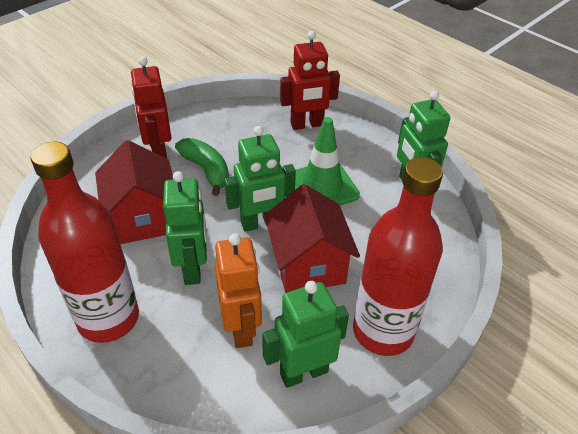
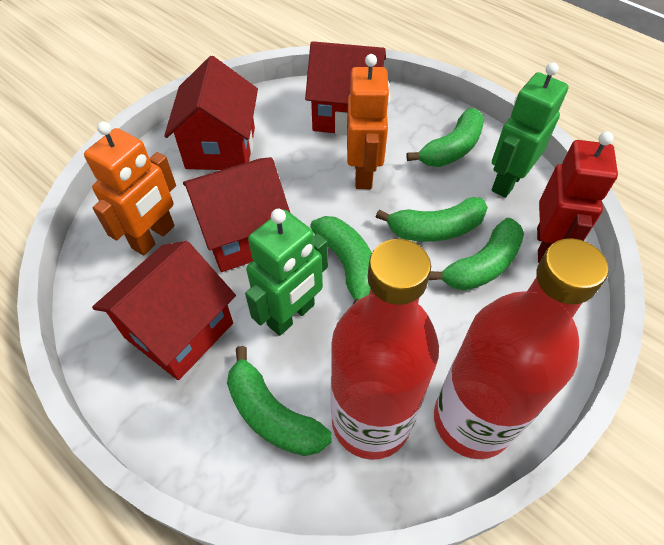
green banana: [175,138,229,196] = 1 -> [227,346,332,456] [310,216,372,304] [376,197,488,242] [406,108,485,167] [429,218,524,291] = 5
green robot: [163,171,207,285] [224,126,296,232] [262,281,349,388] [397,91,450,180] = 4 -> [245,209,328,336] [492,63,569,198] = 2
green traffic cone: [295,117,360,205] = 1 -> none = 0
orange robot: [215,233,262,348] = 1 -> [84,121,176,255] [347,54,390,189] = 2
red house: [95,140,173,244] [264,184,360,293] = 2 -> [92,241,236,380] [164,56,258,170] [183,157,290,272] [305,41,386,136] = 4
red robot: [130,57,171,158] [280,31,340,130] = 2 -> [537,132,618,263] = 1

